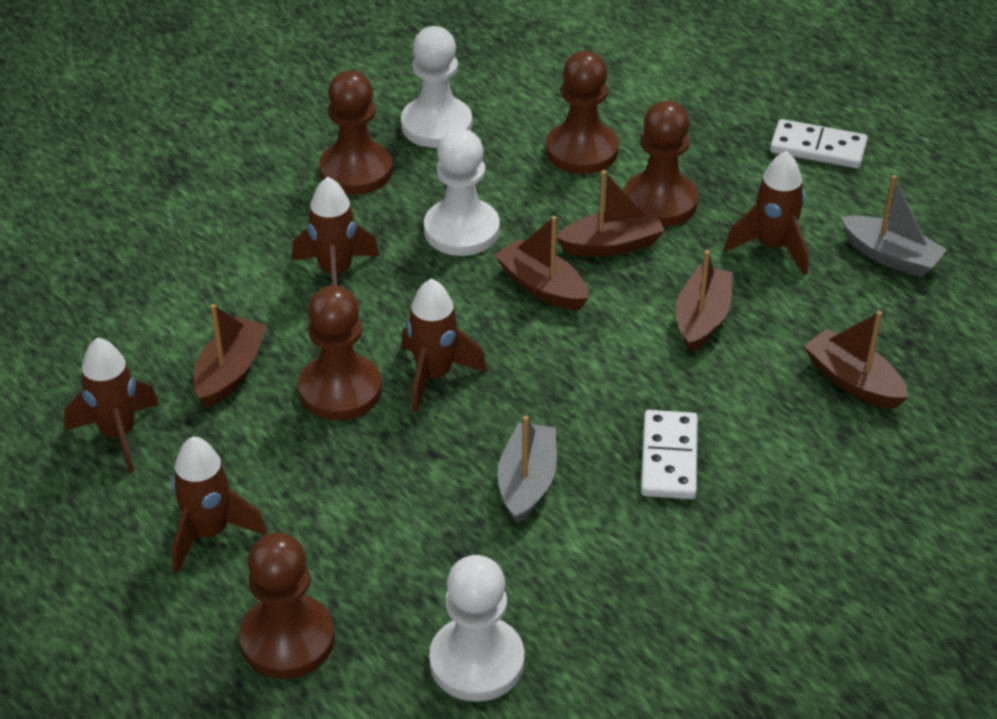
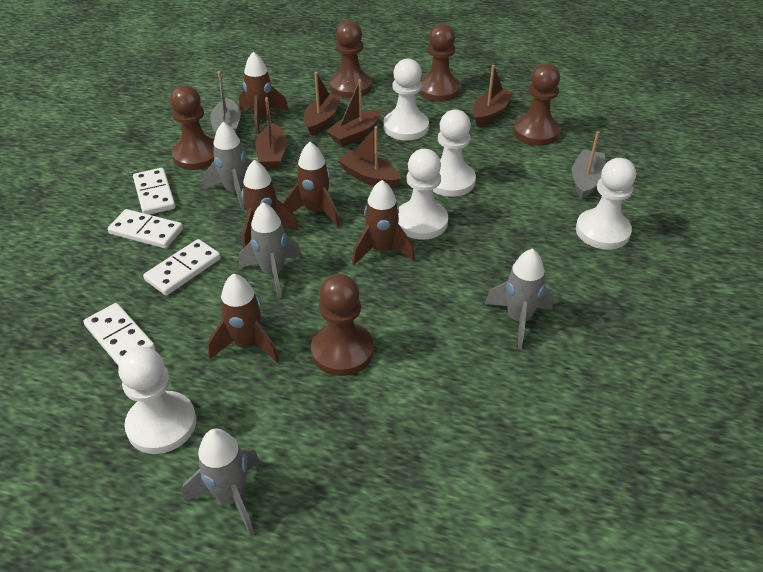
grey rocket: none = 0 -> [183,429,260,536] [203,122,253,210] [239,202,301,299] [485,248,553,349] = 4
white domino: [641,410,698,499] [770,119,868,169] = 2 -> [83,303,155,366] [108,209,183,249] [133,168,176,215] [143,239,221,296] = 4
white pawn: [401,26,472,148] [424,129,500,256] [429,555,524,702] = 3 -> [118,347,196,454] [383,59,429,141] [398,149,448,240] [433,110,476,197] [576,158,636,250] = 5

